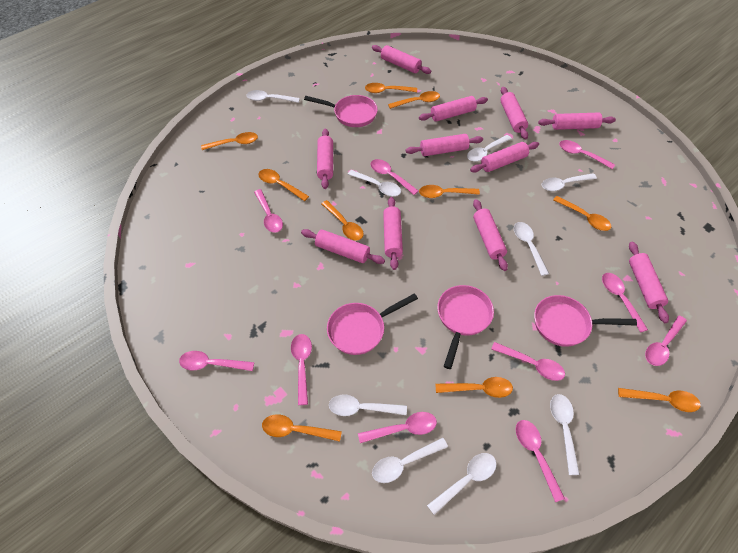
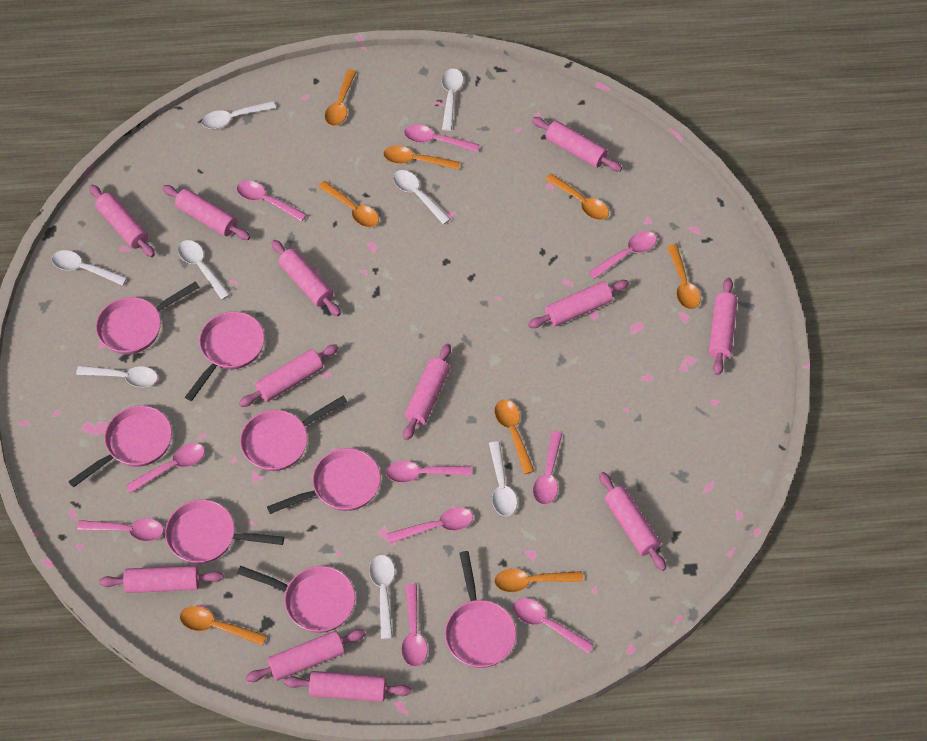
orange spoon: [201,132,258,150] [258,169,309,201] [262,414,342,442] [321,200,363,240] [365,83,417,93] [388,91,440,109] [419,185,480,198] [435,377,513,398] [553,196,611,231] [618,388,701,412] = 10 -> [180,606,267,646] [318,181,379,227] [325,69,356,126] [383,146,460,170] [494,400,534,474] [494,569,583,592] [545,173,609,220] [667,245,700,309] = 8
pink pan: [304,95,378,127] [327,293,418,355] [437,285,494,369] [534,295,637,347] = 4 -> [68,406,172,488] [96,281,199,354] [165,499,284,564] [185,311,265,401] [237,566,355,633] [240,396,347,471] [267,448,381,514] [445,551,516,668] = 8
pink rolling pin: [301,229,385,264] [317,129,333,189] [372,45,431,74] [383,197,403,270] [406,134,483,156] [419,96,488,122] [470,142,539,172] [473,199,508,271] [500,87,528,139] [538,113,616,130] [629,242,669,323] = 11 -> [89,185,155,257] [99,566,224,593] [162,185,250,240] [239,344,338,407] [246,629,366,682] [271,240,341,316] [284,671,412,702] [403,344,451,440] [528,280,629,328] [532,117,622,172] [599,472,666,571] [709,278,737,375] = 12
white spoon: [247,90,300,103] [329,394,407,416] [347,170,401,196] [372,438,448,483] [427,453,497,515] [467,135,512,162] [514,222,549,276] [542,173,597,191] [550,394,580,475] = 9 -> [51,250,127,286] [76,366,158,387] [178,240,230,300] [202,101,276,129] [369,555,395,639] [393,170,450,225] [442,69,463,131] [489,441,517,516] = 8

